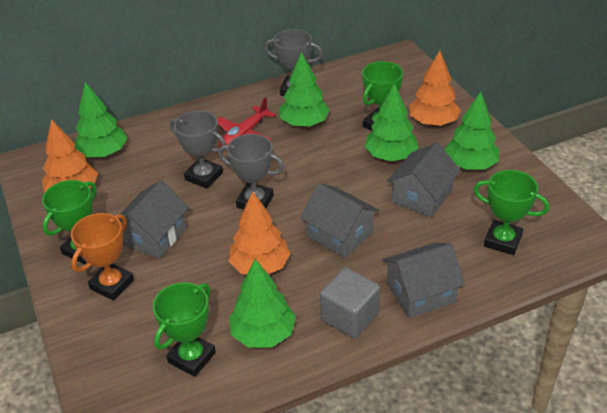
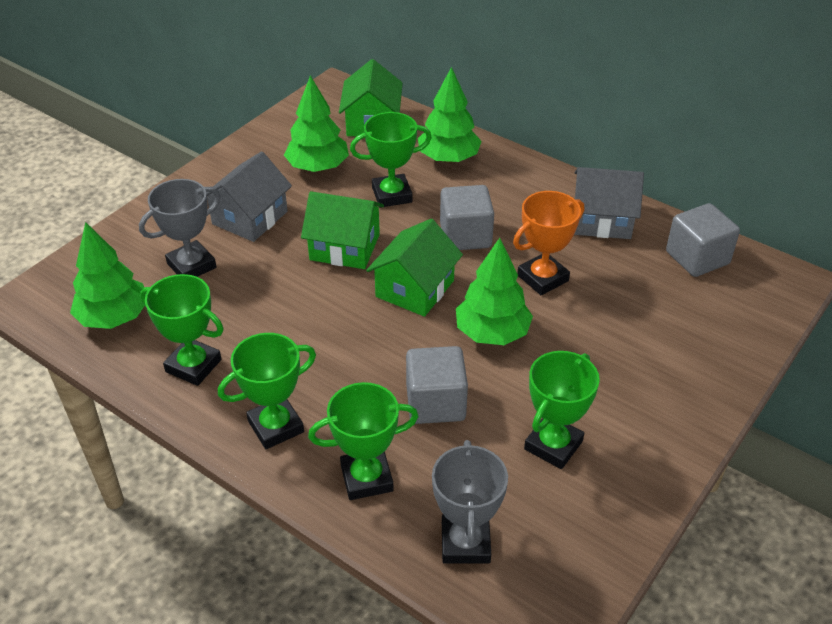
green house: none = 0 -> [301,191,384,269] [339,59,403,136] [366,219,463,317] = 3
green tree: [75,82,127,157] [229,259,296,348] [279,52,330,127] [364,83,419,161] [444,91,499,170] = 5 -> [70,222,145,329] [284,76,349,172] [418,67,482,163] [456,238,533,345] = 4
green trophy: [42,180,97,264] [153,283,216,377] [362,61,403,131] [473,170,549,255] = 4 -> [140,274,224,386] [218,333,316,449] [308,382,419,500] [350,112,432,208] [524,351,600,469] = 5
grey cube: [320,268,380,339] = 1 -> [406,346,468,424] [440,185,494,250] [666,203,740,277] = 3
grey house: [119,180,189,259] [300,183,379,258] [382,243,465,318] [387,142,461,217] = 4 -> [206,151,292,242] [574,167,644,239] = 2
grey trophy: [170,110,226,189] [218,134,285,209] [264,29,323,96] = 3 -> [139,179,221,277] [432,440,508,564] = 2
orange tree: [42,119,98,192] [229,191,291,275] [409,51,461,126] = 3 -> none = 0
red plane: [217,97,276,148] = 1 -> none = 0

